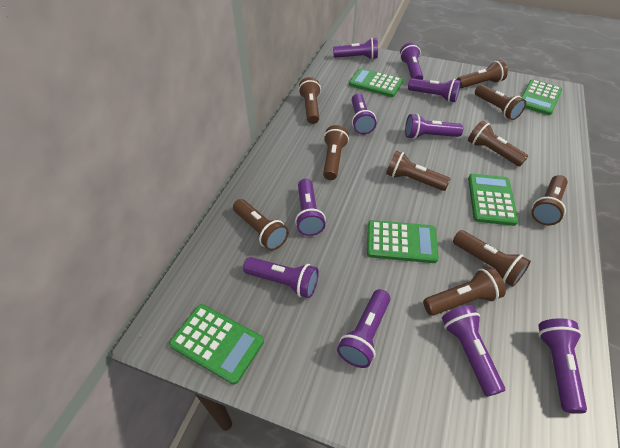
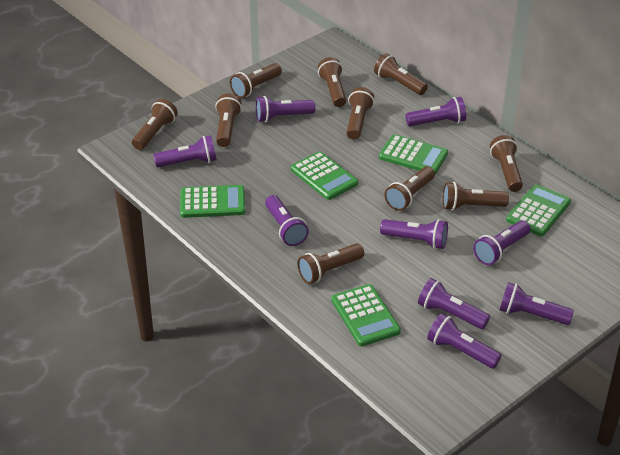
purple flashlight: [243,257,319,298] [295,179,326,236] [333,38,378,59] [337,289,390,368] [352,94,376,134] [400,43,423,80] [405,114,463,139] [408,78,461,102] [442,305,505,397] [538,318,587,414] = 10 -> [153,135,217,168] [256,96,315,122] [265,195,309,246] [380,219,448,249] [405,97,466,126] [418,278,490,329] [427,313,502,369] [473,220,530,265] [499,282,574,325] = 9

